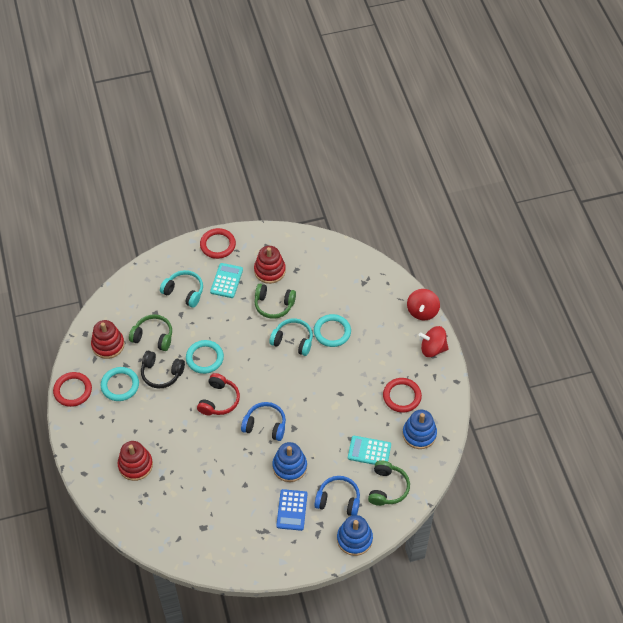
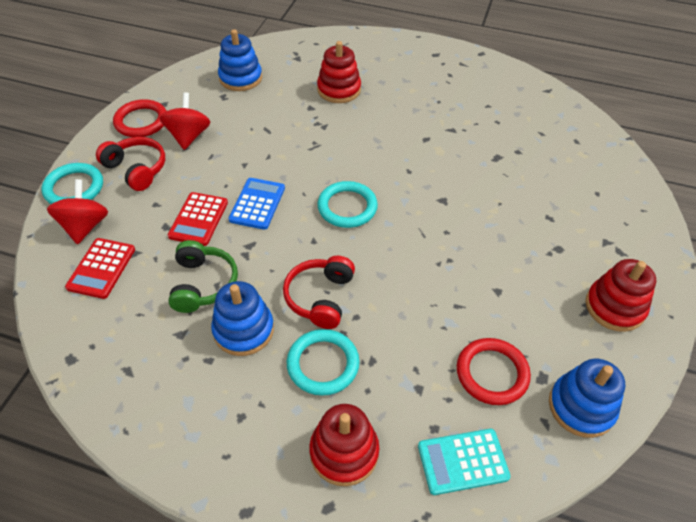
black headphones: [141,351,185,388] = 1 -> none = 0
blue headphones: [241,402,286,441] [314,476,360,516] = 2 -> none = 0
green headphones: [129,314,172,351] [254,284,296,319] [368,460,410,506] = 3 -> [169,240,238,313] = 1
red calculator: none = 0 -> [65,238,135,299] [168,192,228,246] = 2
red headphones: [197,373,240,415] = 1 -> [96,137,165,191] [283,256,355,329] = 2
red ring: [53,372,92,407] [200,228,236,259] [383,378,422,413] = 3 -> [113,99,166,137] [457,338,531,405] = 2
turquoise calculator: [210,263,243,298] [348,436,391,465] = 2 -> [418,429,511,495] = 1
turquoise headphones: [160,270,203,308] [269,318,313,356] = 2 -> none = 0

